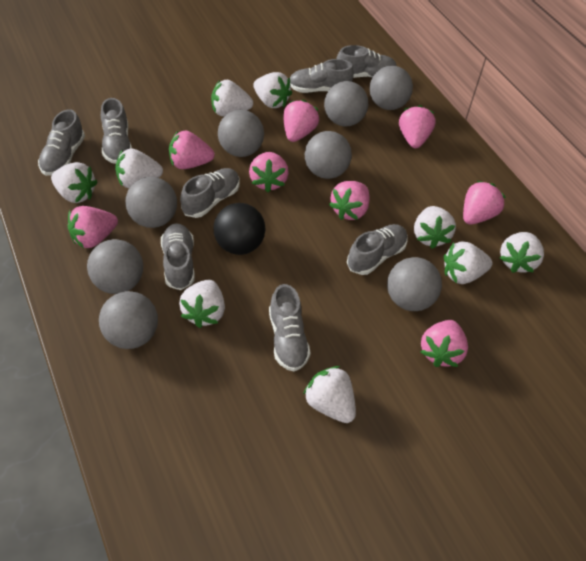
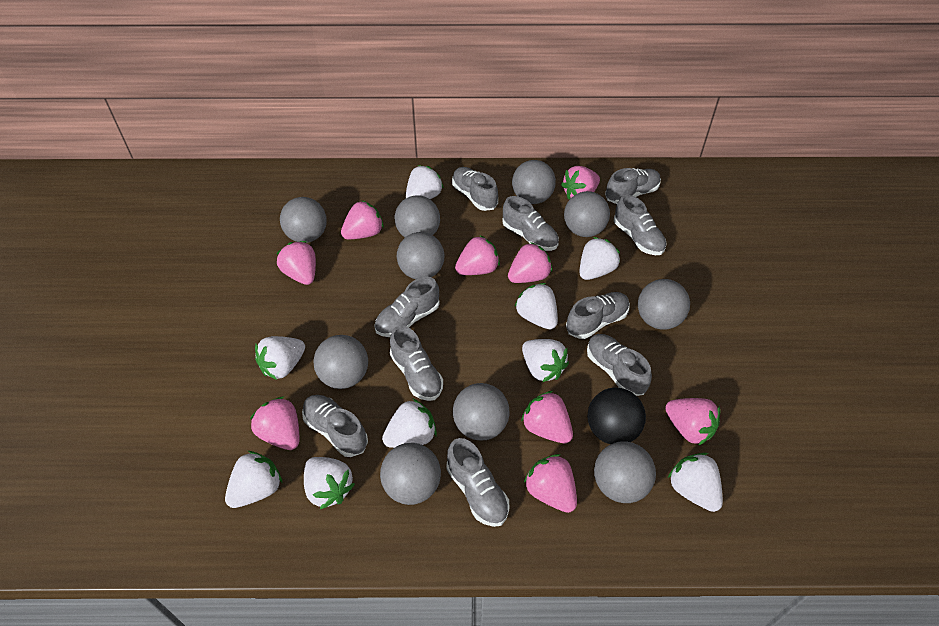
grey ball: [87,239,143,294] [99,291,158,349] [126,177,177,228] [218,110,264,157] [305,131,352,179] [324,81,368,127] [370,66,413,110] [387,257,442,311] = 8 -> [280,197,327,243] [313,335,368,389] [380,443,441,505] [395,195,440,237] [397,232,444,279] [453,383,510,441] [512,160,556,204] [564,191,610,237] [594,441,656,503] [638,279,690,330] = 10
grey shoe: [38,109,85,176] [101,98,132,164] [161,224,195,290] [180,168,240,218] [269,284,311,372] [290,59,354,93] [336,45,397,78] [347,224,408,275] = 8 -> [302,395,368,457] [374,277,440,337] [390,326,443,401] [446,438,509,527] [452,167,498,211] [502,196,559,251] [566,292,630,339] [587,334,652,396] [605,168,661,204] [614,195,667,255] = 10
pink strawberry: [68,206,118,248] [169,130,214,169] [249,152,289,192] [283,100,319,142] [329,181,370,220] [399,105,436,148] [421,320,468,367] [463,181,506,225] = 8 -> [250,397,299,450] [276,241,316,285] [341,200,384,239] [455,235,500,275] [508,242,552,283] [521,391,573,443] [524,454,577,513] [561,166,600,200] [665,398,720,446] = 9

